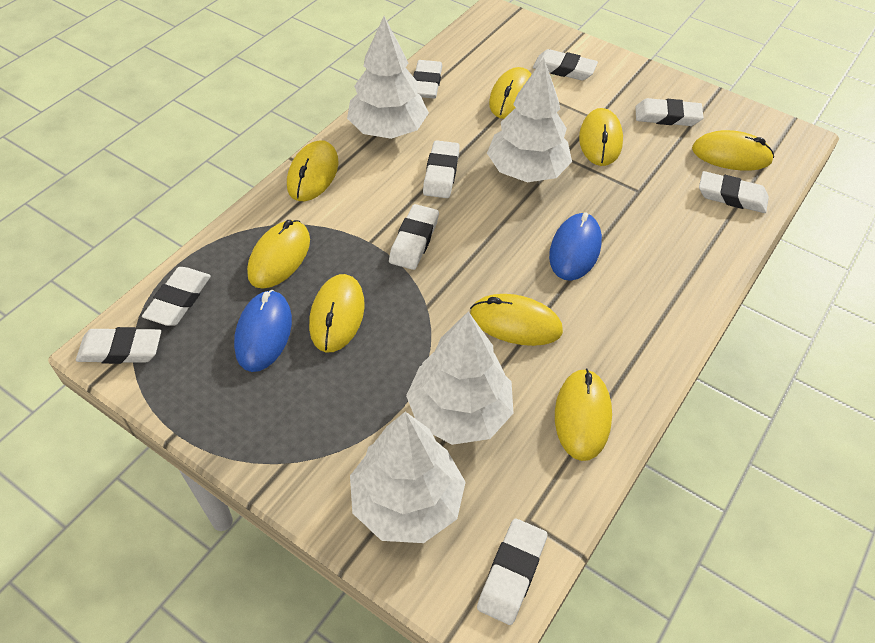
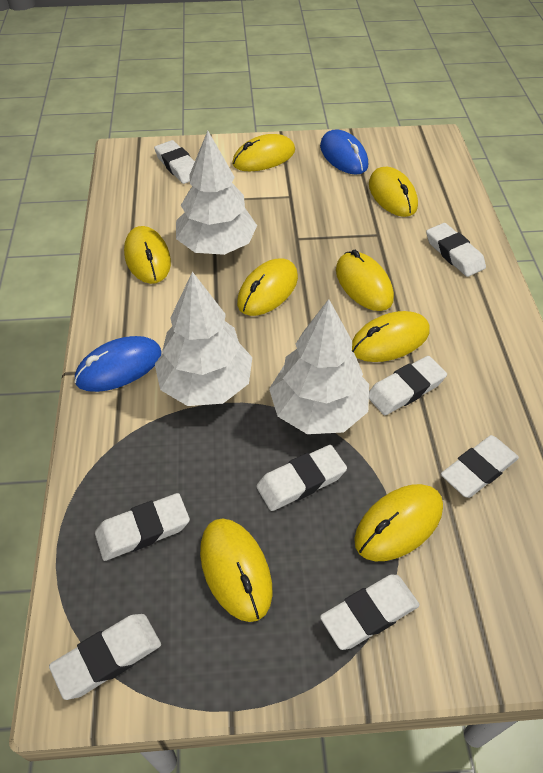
white eraser: [76,327,161,364] [142,267,211,326] [389,204,439,270] [413,60,442,99] [423,140,460,198] [477,518,547,625] [533,49,598,80] [635,98,704,126] [699,171,769,213] = 9 -> [49,614,161,700] [95,493,190,561] [154,140,195,184] [256,445,347,511] [320,575,420,650] [369,356,447,415] [426,223,486,277] [441,435,519,498] = 8
white tree: [347,16,429,139] [350,412,466,543] [406,312,513,445] [487,58,572,182] = 4 -> [155,272,252,406] [176,130,257,255] [269,299,369,434] = 3

